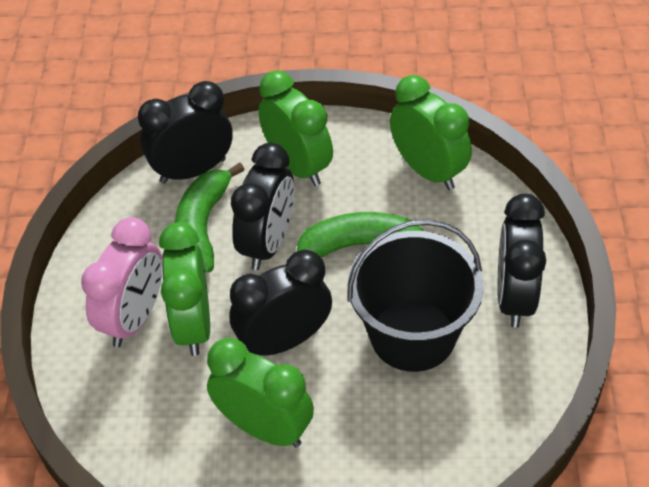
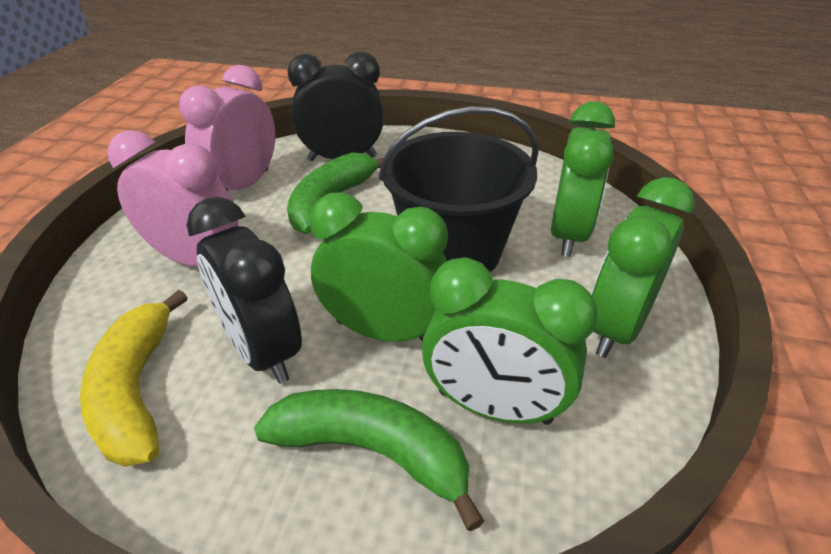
black clock: [138,81,233,184] [229,249,332,356] [231,143,294,270] [497,194,546,328] = 4 -> [187,197,302,384] [287,52,384,161] = 2
pink clock: [81,217,162,347] = 1 -> [107,130,238,266] [179,65,275,191] = 2
yellow banana: none = 0 -> [80,290,188,467] = 1

